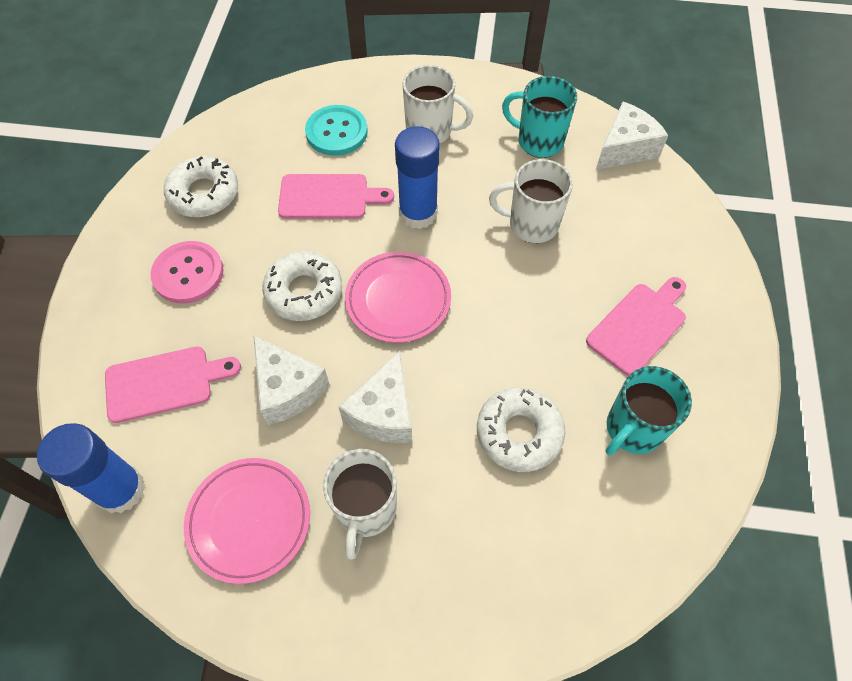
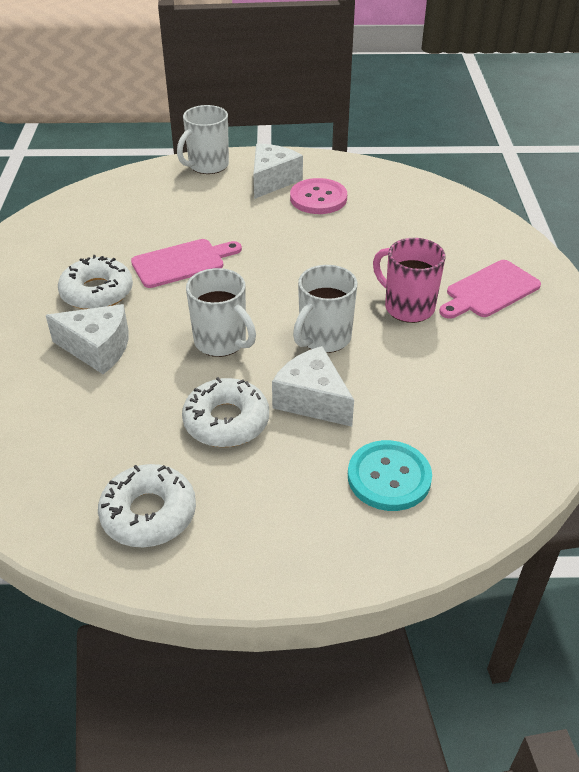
blue glue stick: [37,423,145,513] [395,126,440,229] = 2 -> none = 0
pink cutting board: [105,346,241,423] [278,174,394,219] [586,277,686,376] = 3 -> [131,239,242,288] [439,260,541,319] = 2
pink mug: none = 0 -> [373,238,446,323] = 1
pink plate: [184,458,310,584] [345,251,451,343] = 2 -> none = 0
turquoise mug: [502,76,577,158] [606,366,692,456] = 2 -> none = 0

